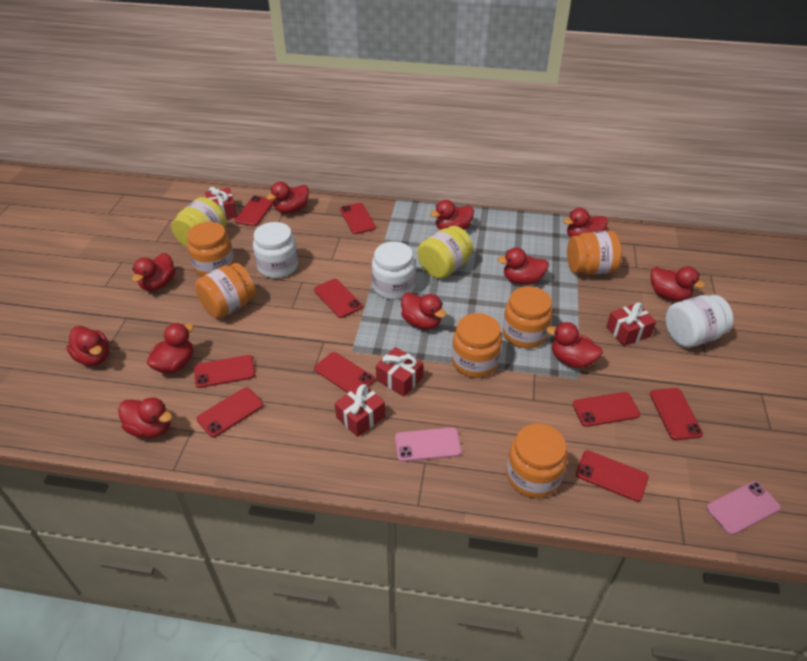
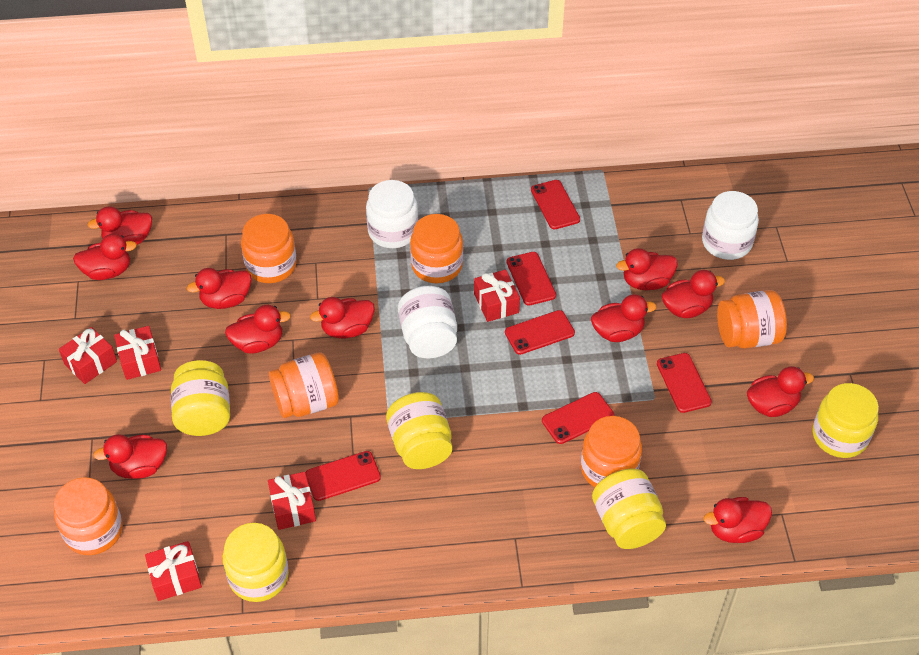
pink phone: [395,427,462,462] [706,481,781,535] = 2 -> none = 0
red gift: [205,187,237,219] [335,383,385,437] [376,347,423,397] [606,302,656,346] = 4 -> [59,327,117,384] [114,326,161,380] [145,541,202,601] [268,472,316,530] [474,270,520,322] = 5
red phone: [194,355,255,388] [197,387,263,437] [235,196,274,226] [314,279,362,318] [314,352,375,393] [340,203,376,234] [573,392,640,427] [576,450,649,502] [650,388,703,440] = 9 -> [306,451,381,501] [505,310,575,355] [507,252,556,306] [531,180,580,229] [542,392,615,444] [657,353,712,413] = 6
yellow jar: [171,197,226,247] [417,226,473,279] = 2 -> [171,360,230,436] [223,523,289,602] [386,392,452,469] [592,469,666,549] [813,383,879,458] = 5

